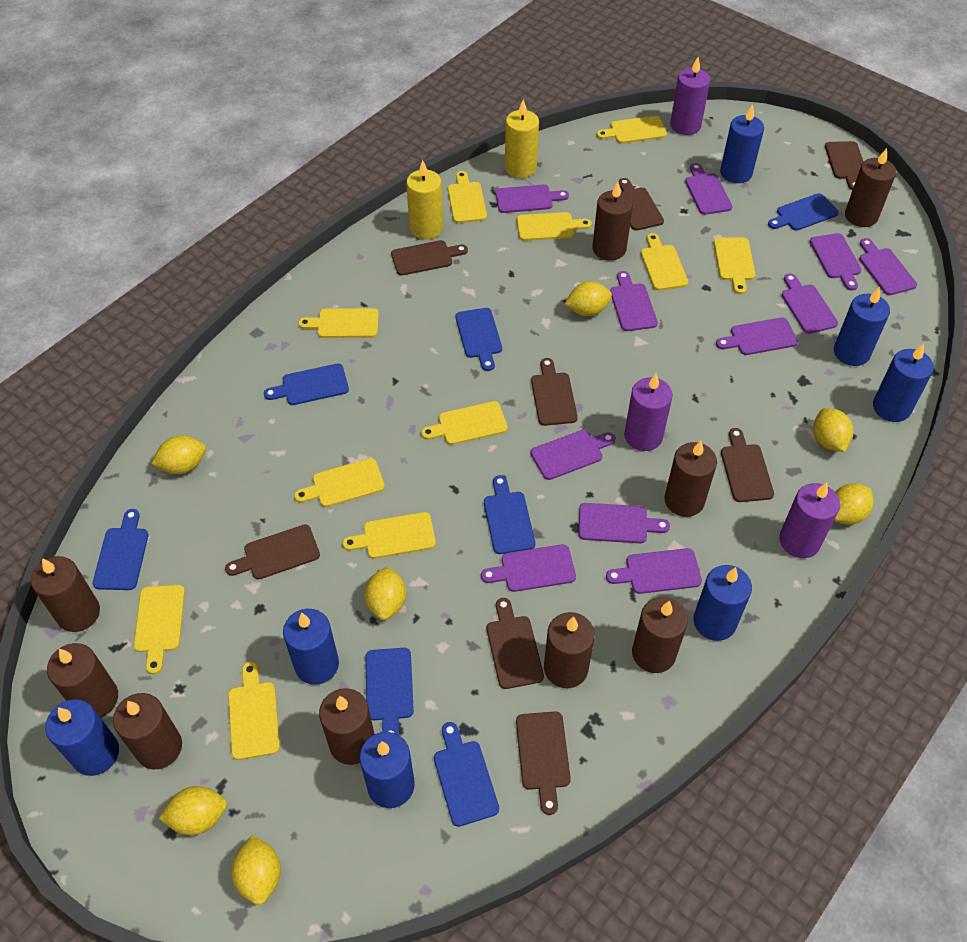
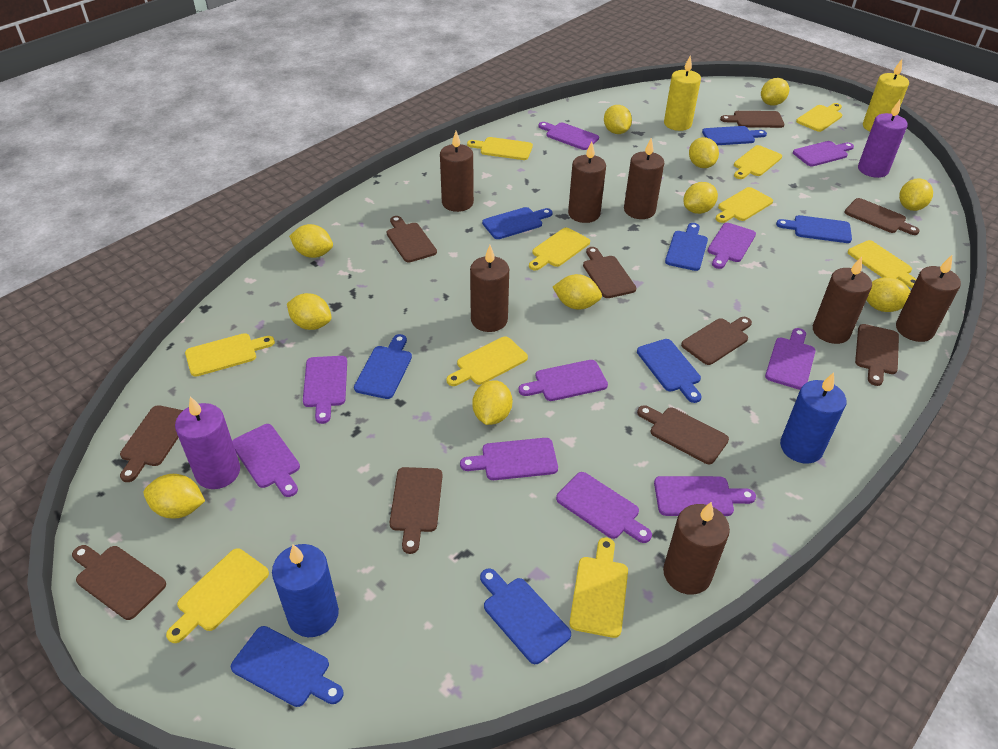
blue candle: [45,699,119,776] [283,609,339,685] [360,732,414,808] [693,565,752,641] [720,104,764,183] [834,287,890,366] [873,344,934,422] = 7 -> [272,544,339,637] [780,372,846,464] = 2
blue cutting board: [93,509,149,590] [264,363,349,405] [365,648,414,735] [434,722,499,827] [455,308,502,371] [484,475,535,554] [768,193,839,231] = 7 -> [231,626,343,707] [354,334,412,399] [480,569,571,664] [482,207,553,239] [637,339,702,403] [665,223,708,271] [702,126,767,145] [776,215,852,243] = 8
brown candle: [31,556,100,632] [47,643,118,718] [113,693,182,770] [319,688,374,765] [544,612,595,688] [592,182,633,261] [632,597,688,673] [664,440,717,517] [845,148,896,227] = 9 -> [440,131,474,212] [470,245,509,332] [568,141,606,223] [624,138,664,219] [663,502,730,595] [813,256,872,344] [896,255,961,342] = 7
brown cutting board: [225,524,320,580] [391,240,468,276] [487,598,544,689] [516,712,571,815] [531,358,578,426] [619,178,664,230] [721,428,774,502] [825,141,864,190] = 8 -> [72,545,166,620] [120,405,183,482] [387,216,437,263] [390,467,443,554] [583,247,636,298] [637,405,729,464] [681,317,752,365] [720,111,785,128] [844,198,920,235] [855,324,899,386] = 10
purple candle: [624,373,673,451] [670,57,710,135] [779,483,840,558] = 3 -> [175,396,240,489] [858,100,908,178] = 2
purple cutting board: [481,544,576,592] [495,185,569,213] [530,430,616,480] [579,503,670,543] [606,548,702,594] [610,271,658,331] [685,163,733,215] [716,318,798,355] [781,273,838,334] [810,233,862,291] [859,238,917,295] = 11 -> [232,424,300,497] [303,356,347,424] [460,438,558,480] [519,360,608,401] [538,122,599,150] [556,472,652,543] [654,476,756,516] [708,223,756,269] [765,328,816,390] [793,141,854,166] = 10
yellow cutting board: [134,585,185,674] [228,662,280,760] [294,458,385,507] [298,308,379,338] [342,512,436,559] [421,401,508,445] [448,171,487,223] [517,212,592,241] [597,116,667,144] [641,233,688,291] [714,238,755,294] = 11 -> [166,548,269,643] [185,333,275,377] [447,336,528,386] [467,137,533,160] [529,228,590,271] [569,537,628,638] [716,187,773,223] [734,145,782,179] [796,103,842,132] [848,240,916,288] = 10
yellow lemon: [152,436,206,474] [159,786,227,835] [231,835,281,905] [365,567,406,620] [565,282,612,316] [813,408,853,452] [834,483,874,525] = 7 -> [144,474,205,519] [287,293,332,330] [289,224,333,258] [472,380,512,425] [553,274,602,309] [604,105,632,134] [683,182,718,214] [689,137,719,168] [761,78,789,106] [867,277,911,312] [899,178,933,211] = 11

